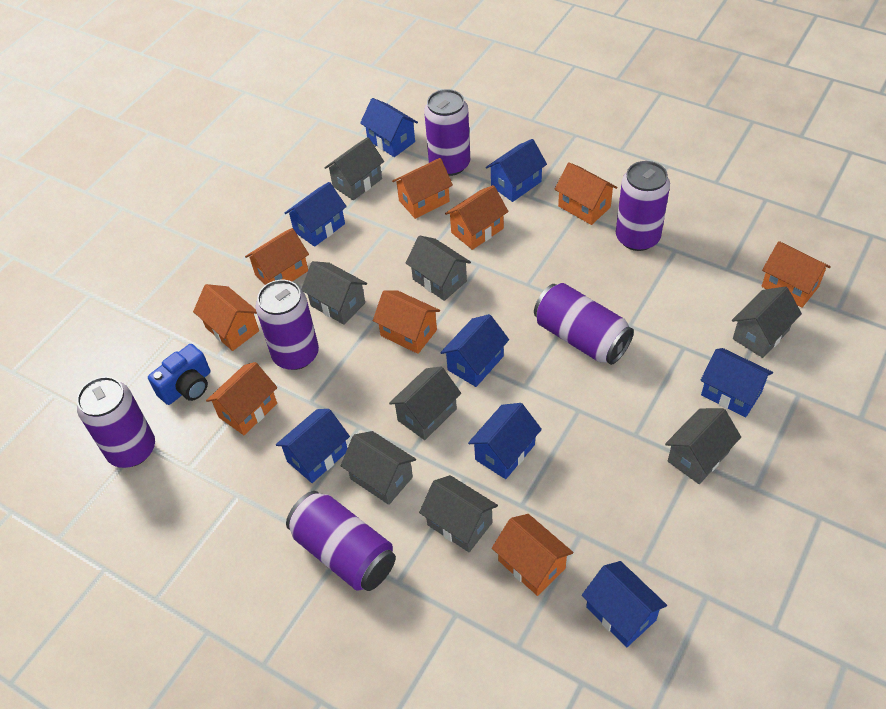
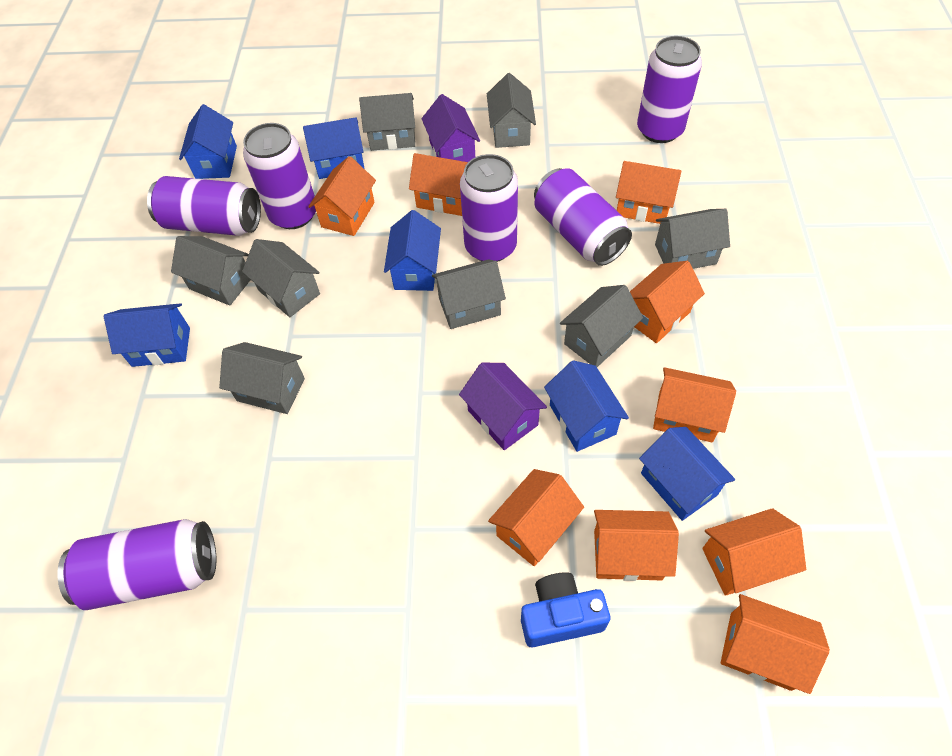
blue house: [276,409,350,483] [285,182,347,247] [360,98,418,157] [440,314,509,387] [468,403,542,479] [486,139,547,202] [582,561,667,647] [701,348,773,417] = 8 -> [104,303,190,367] [179,104,237,179] [303,117,364,179] [384,210,441,291] [544,360,629,452] [639,427,735,521] = 6
purple house: none = 0 -> [422,94,480,162] [459,363,547,450] = 2

